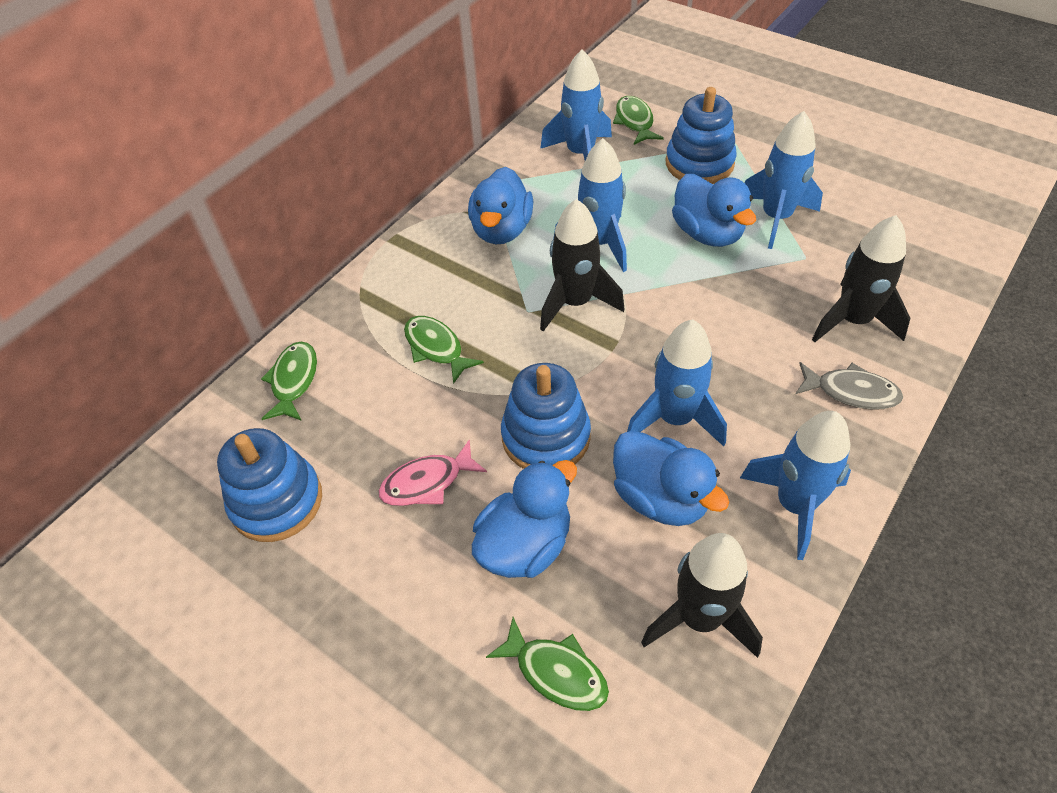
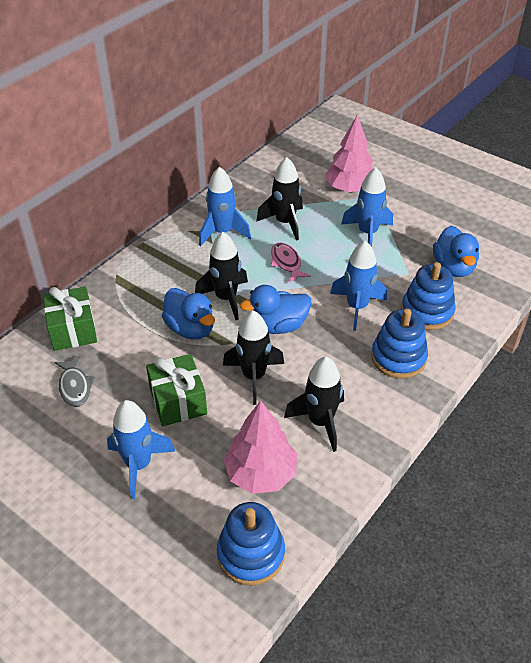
black rocket: [540,199,625,331] [641,533,763,658] [812,215,911,342] = 3 -> [195,232,248,320] [223,310,284,405] [256,157,303,241] [284,356,344,452] = 4
blue duck: [468,167,534,244] [472,460,577,578] [613,430,729,526] [672,174,756,247] = 4 -> [162,288,215,340] [240,285,312,334] [433,226,479,277] = 3
blue rocket: [540,50,612,160] [553,138,627,272] [627,319,727,446] [740,411,851,560] [744,111,823,249] = 5 -> [107,400,175,499] [199,167,251,246] [330,240,387,331] [341,167,393,247] = 4
green fish: [261,342,317,421] [404,316,484,384] [486,617,609,711] [613,96,664,145] = 4 -> none = 0
green gift: none = 0 -> [43,287,97,351] [146,354,207,426] = 2
pink tree: none = 0 -> [224,400,297,494] [325,115,373,193] = 2

